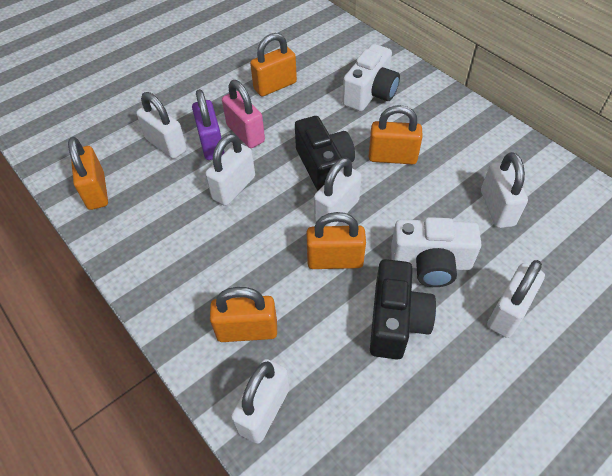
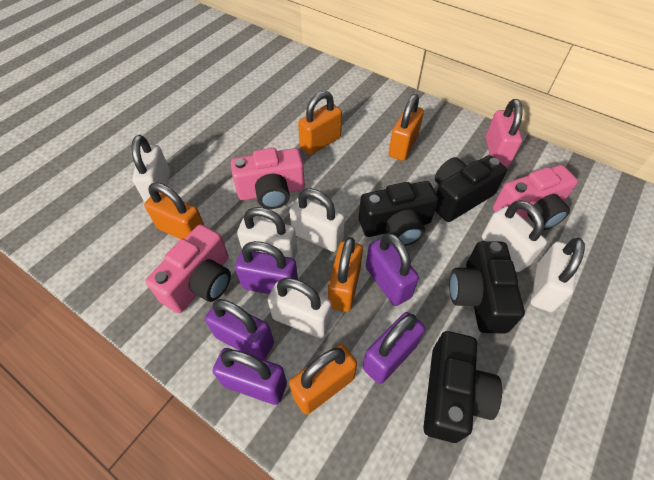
black camera: [295,116,355,191] [370,259,436,360] = 2 -> [359,181,439,246] [423,331,502,443] [435,155,507,222] [449,241,525,333] = 4
pink camera: none = 0 -> [145,224,231,313] [231,148,305,209] [493,165,578,230] = 3
purple padlock: [192,89,224,160] = 1 -> [205,299,274,360] [213,348,287,405] [235,241,298,294] [363,312,425,384] [366,233,419,306] = 5
white camera: [342,44,400,111] [391,217,481,287] = 2 -> none = 0

